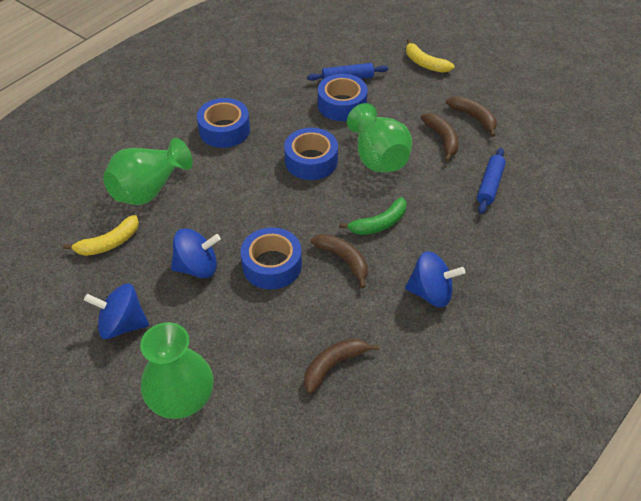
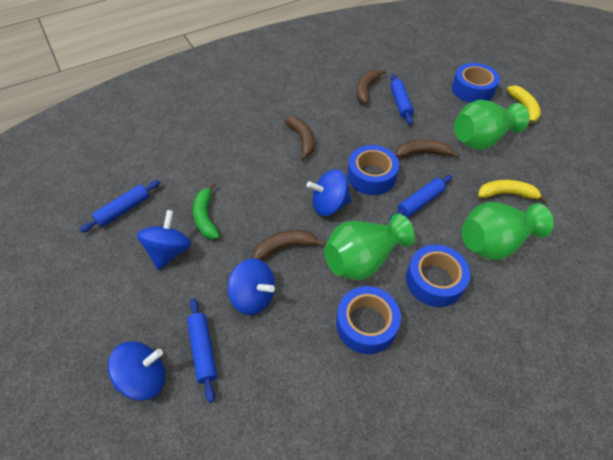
blue rolling pin: [307,63,388,81] [477,148,506,214] = 2 -> [79,180,160,233] [187,298,217,403] [389,175,452,220] [390,74,414,125] = 4
blue spinning top: [84,284,149,339] [171,228,221,278] [405,251,465,307] = 3 -> [108,342,165,401] [137,210,191,270] [228,258,275,315] [306,169,351,216] = 4

